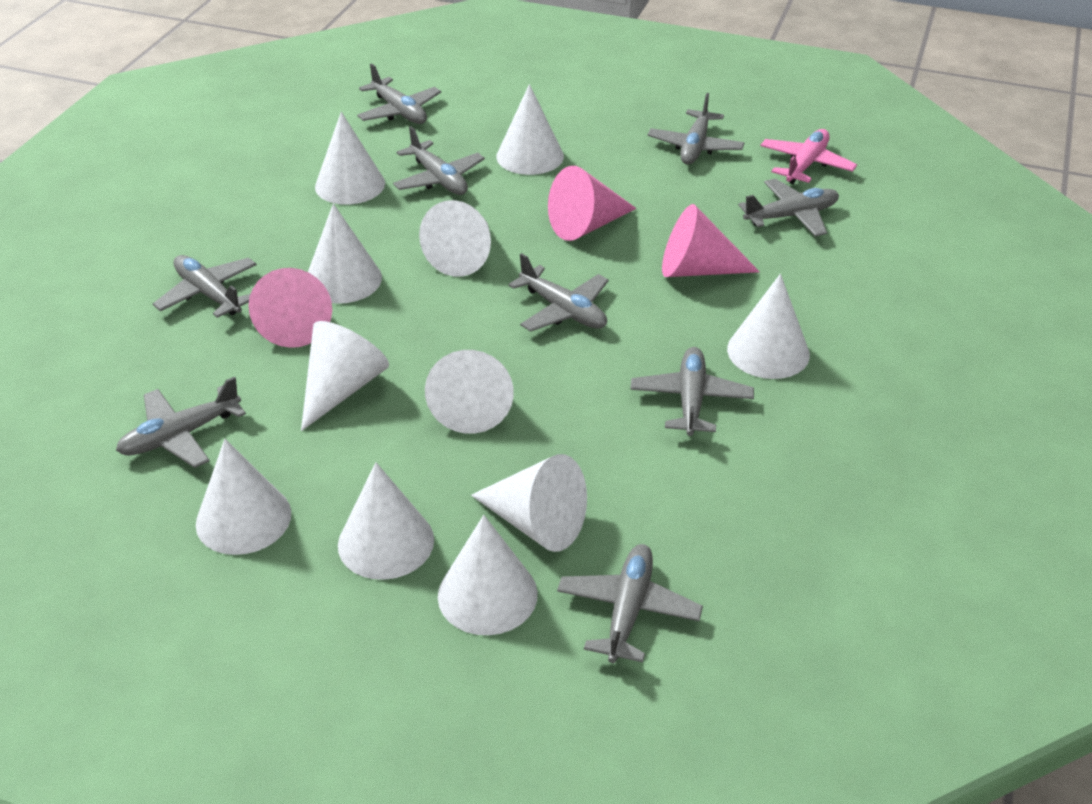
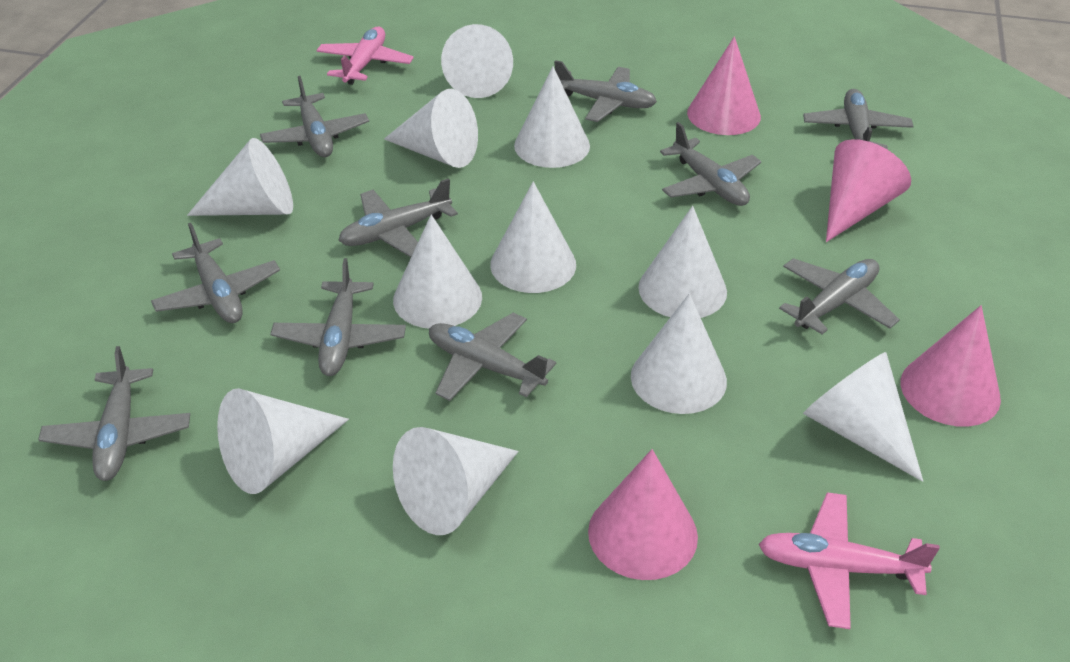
grey plane: [116,377,246,468] [153,255,257,318] [357,63,441,124] [393,126,485,195] [508,253,609,332] [557,544,703,663] [630,347,754,436] [648,93,744,164] [738,178,839,237] = 9 -> [38,346,190,481] [151,223,280,323] [260,76,369,157] [271,258,406,376] [338,178,458,257] [429,313,556,401] [554,60,657,122] [660,122,761,206] [779,258,900,334] [803,89,914,150] = 10
pink cone: [248,268,332,348] [548,166,637,241] [662,204,760,277] = 3 -> [588,449,698,580] [687,37,761,135] [826,139,911,242] [901,305,1001,427] = 4
pink plane: [760,129,857,184] = 1 -> [316,27,414,85] [758,492,940,629] = 2

